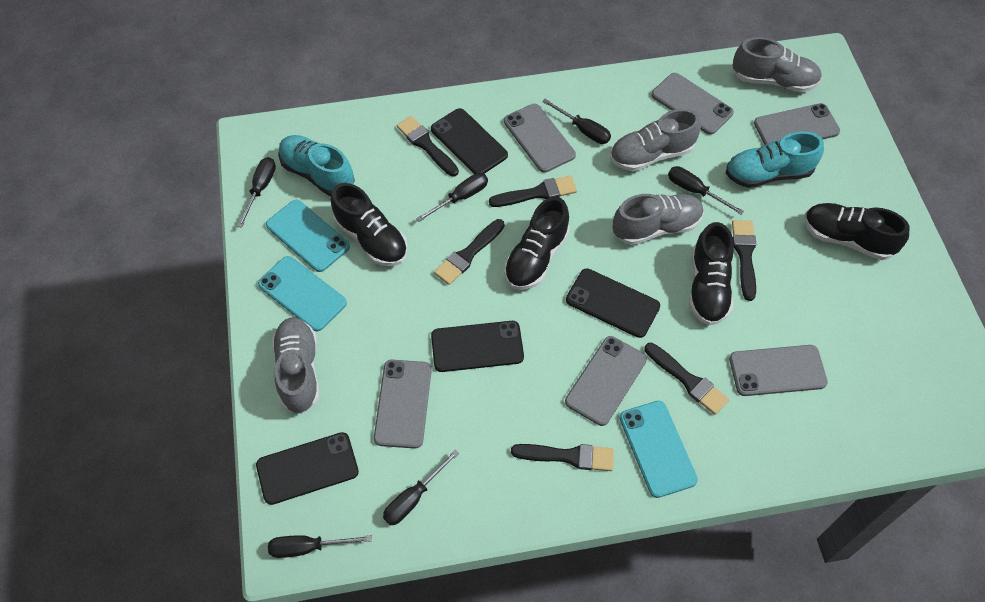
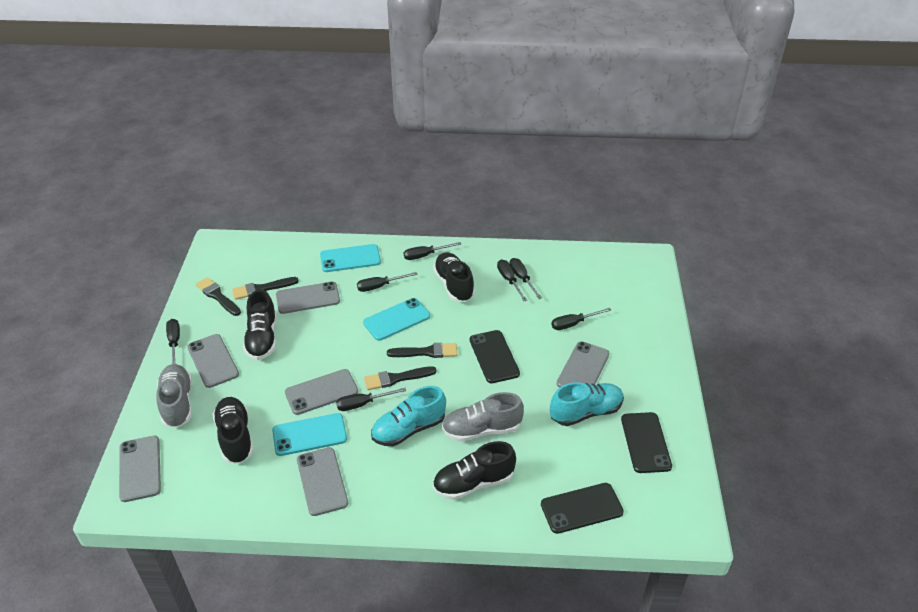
black brush: [397,116,459,176] [434,219,505,285] [489,176,577,207] [511,444,614,471] [644,343,729,415] [732,220,756,301] = 6 -> [196,277,241,316] [232,277,299,300] [364,366,436,390] [387,343,457,358] = 4
black phone: [256,432,359,505] [431,108,508,174] [431,321,524,372] [566,268,660,338] = 4 -> [470,330,520,383] [541,483,624,534] [621,412,672,473] = 3
black screwdriver: [237,157,276,228] [268,535,372,558] [383,450,459,525] [416,173,488,222] [542,99,611,144] [668,166,744,215] = 6 -> [166,319,180,364] [336,388,406,411] [357,272,418,292] [404,242,461,260] [497,260,527,301] [510,258,542,299] [551,308,611,330] = 7
grey shoe: [272,317,319,414] [610,109,701,171] [613,194,704,245] [733,37,822,92] = 4 -> [157,364,192,428] [442,392,524,442] = 2

